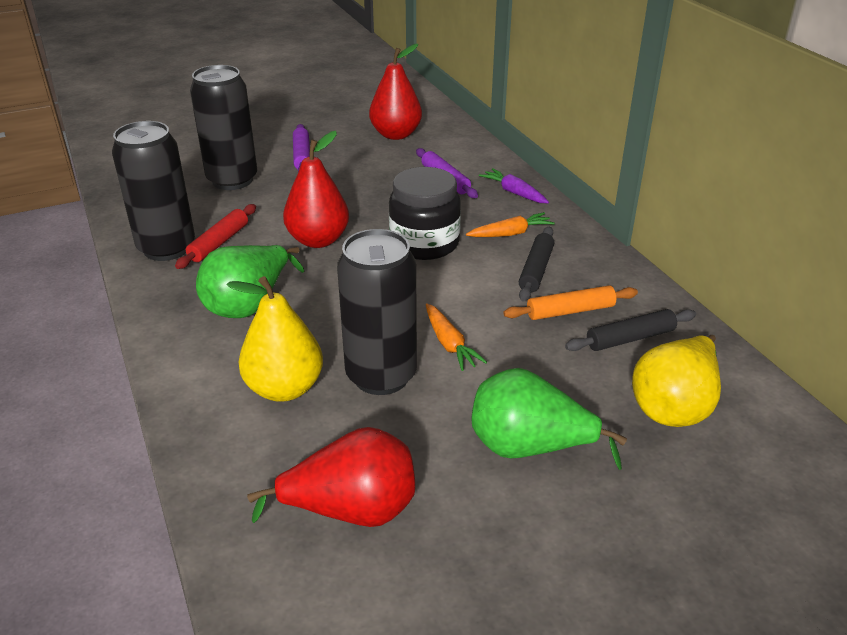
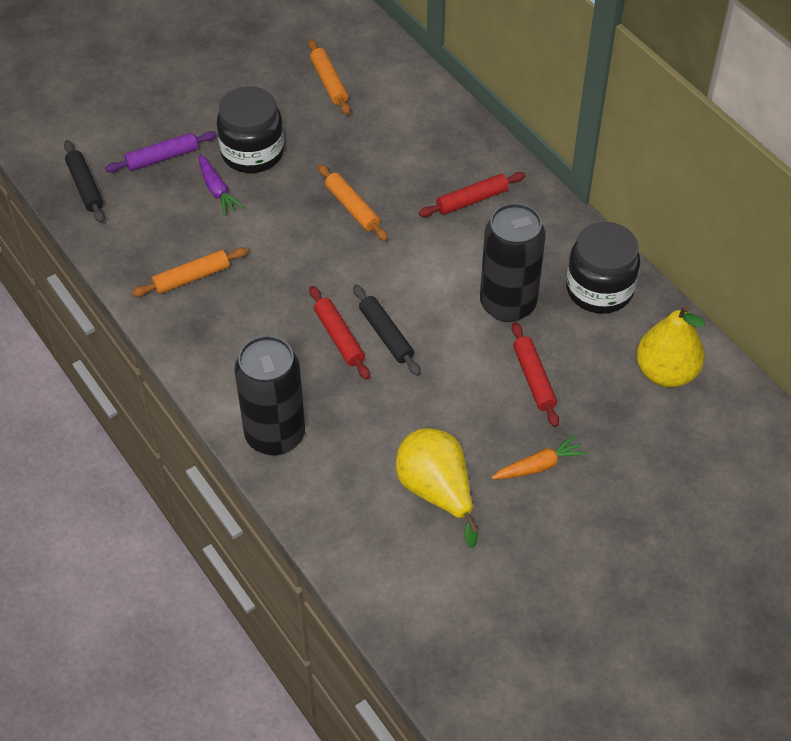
black can: [112,121,195,261] [190,65,257,190] [337,229,417,395] = 3 -> [234,336,305,456] [480,203,546,322] = 2
black jar: [389,167,461,260] = 1 -> [217,86,284,173] [566,222,640,314] = 2
green pear: [196,245,305,318] [472,368,627,470] = 2 -> none = 0
orange carrot: [426,303,487,371] [466,212,555,237] = 2 -> [491,435,587,479] = 1
orange rolling pin: [503,285,638,320] = 1 -> [132,247,249,297] [308,39,350,115] [318,164,388,241] = 3
purple rolling pin: [293,124,310,172] [416,148,478,198] = 2 -> [105,131,217,173] = 1
red pear: [247,427,415,527] [283,131,349,248] [369,44,422,140] = 3 -> none = 0
red rolling pin: [175,204,256,269] = 1 -> [309,286,370,380] [419,172,526,217] [512,322,559,427] = 3

